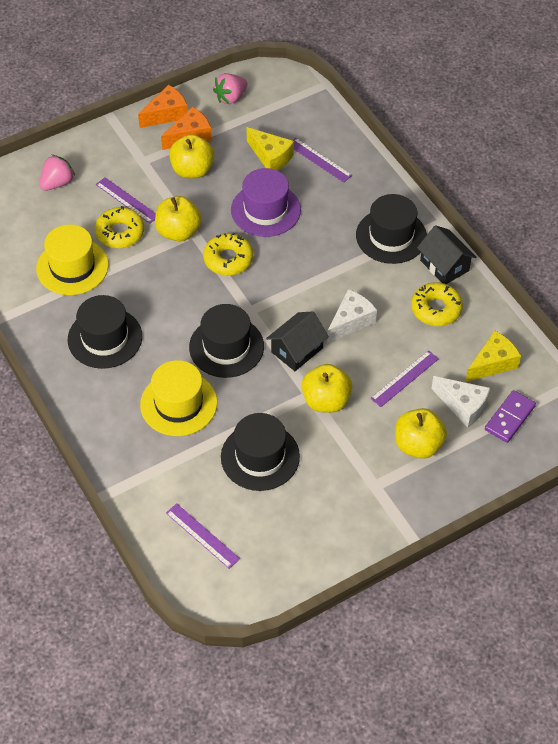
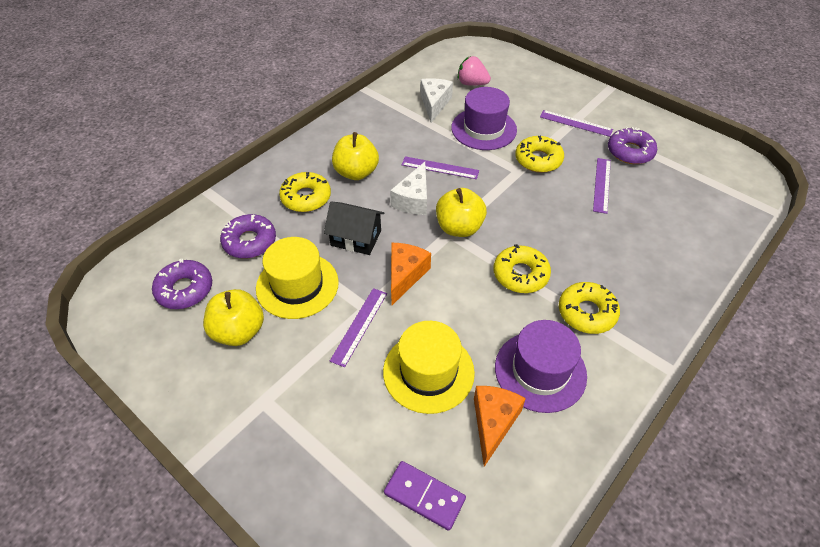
black hat: [68,295,142,369] [189,304,264,378] [221,413,300,491] [356,194,427,264] = 4 -> none = 0
black house: [266,312,329,371] [417,225,477,284] = 2 -> [324,202,384,255] = 1
pink strawberry: [39,155,75,191] [213,73,247,104] = 2 -> [457,56,491,86] = 1
purple donut: none = 0 -> [152,259,212,309] [220,214,276,259] [608,127,657,164] = 3
purple hat: [231,168,301,237] = 1 -> [451,87,517,150] [495,320,587,413] = 2
yellow apple: [155,196,201,241] [169,134,214,178] [302,364,352,413] [395,408,447,459] = 4 -> [203,289,264,346] [332,132,379,180] [436,188,487,237] = 3
yellow cheese: [246,127,294,171] [465,331,521,382] = 2 -> none = 0
yellow donut: [95,206,144,248] [203,233,253,275] [411,282,463,326] = 3 -> [279,172,331,212] [494,244,551,293] [515,136,564,173] [559,282,620,334] = 4

